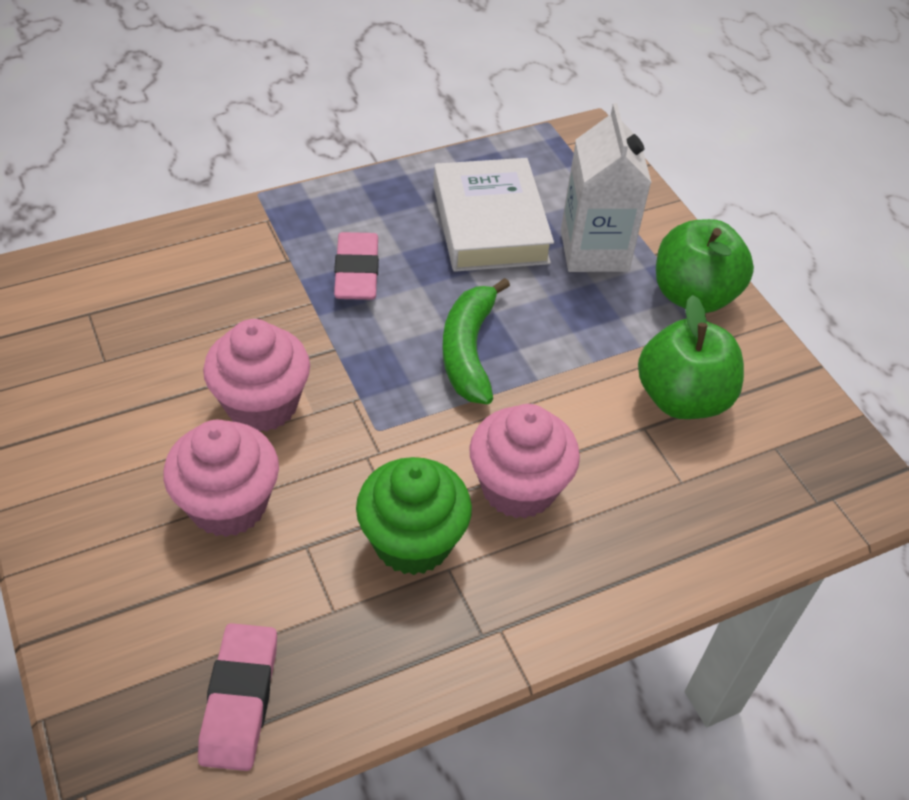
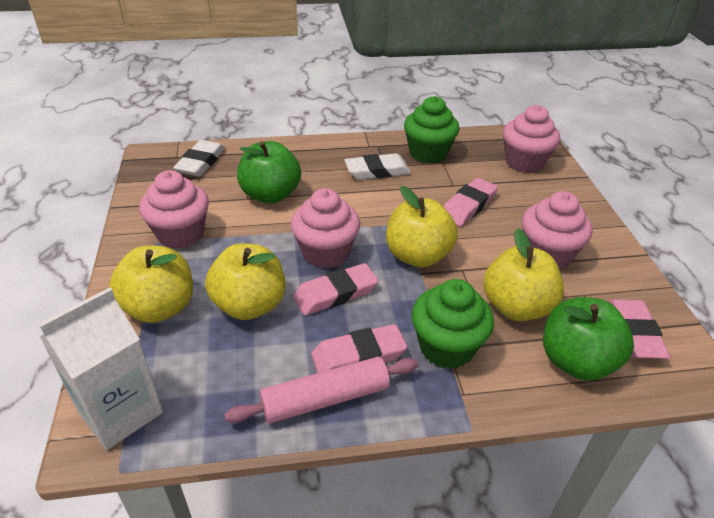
green banana: [443,278,510,404] = 1 -> none = 0
green cupcake: [356,457,472,575] = 1 -> [404,96,460,164] [412,279,494,369] = 2
pink cupcake: [163,420,279,537] [203,319,310,432] [469,404,580,519] = 3 -> [139,170,209,249] [291,188,360,269] [503,105,560,173] [522,191,592,270] = 4
pink eraser: [198,623,277,771] [334,232,379,300] = 2 -> [293,263,379,316] [311,324,407,373] [443,178,498,226] [608,299,670,359] = 4
pink rolling pin: none = 0 -> [225,357,418,424] = 1
white book: [433,158,554,272] = 1 -> none = 0
white eraser: none = 0 -> [173,140,225,177] [345,153,411,180] = 2
yellow apple: none = 0 -> [109,246,193,323] [205,243,285,320] [386,186,458,267] [483,228,564,321] = 4

